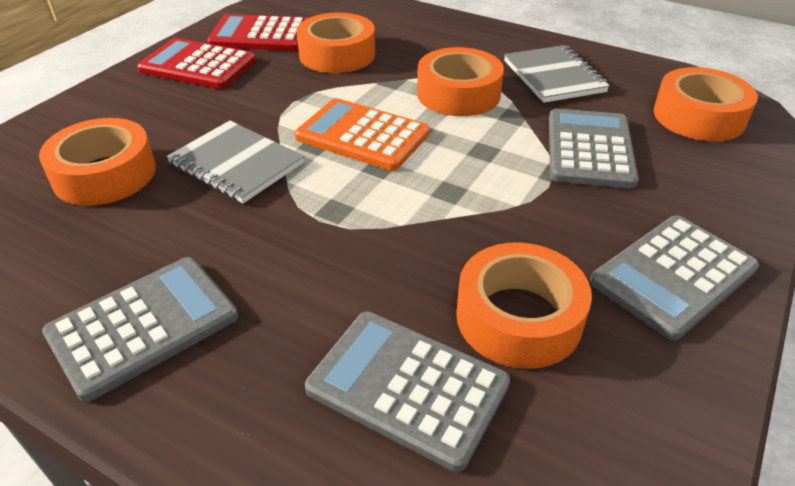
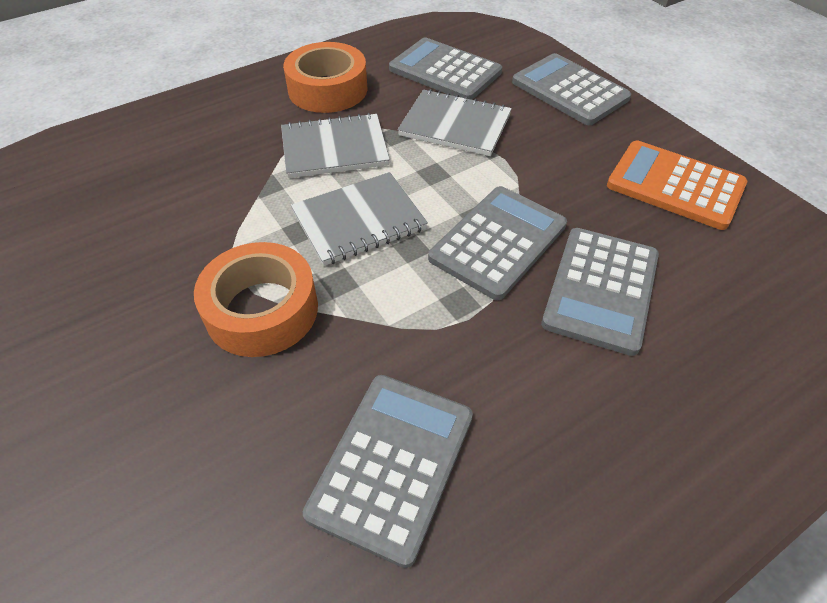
grey calculator: [42,257,238,402] [305,311,510,472] [549,108,638,189] [590,215,759,340] = 4 -> [303,375,473,568] [389,38,502,100] [428,186,567,300] [512,53,631,125] [541,228,659,356] = 5
grey notebook: [166,121,304,203] [504,45,610,103] = 2 -> [281,113,390,178] [291,172,428,266] [398,89,512,156] = 3
orange tape: [39,118,156,206] [296,13,375,73] [417,47,504,116] [456,243,592,369] [654,67,758,141] = 5 -> [194,242,318,357] [283,42,368,113] = 2
red calculator: [137,38,256,89] [207,14,308,51] = 2 -> none = 0

